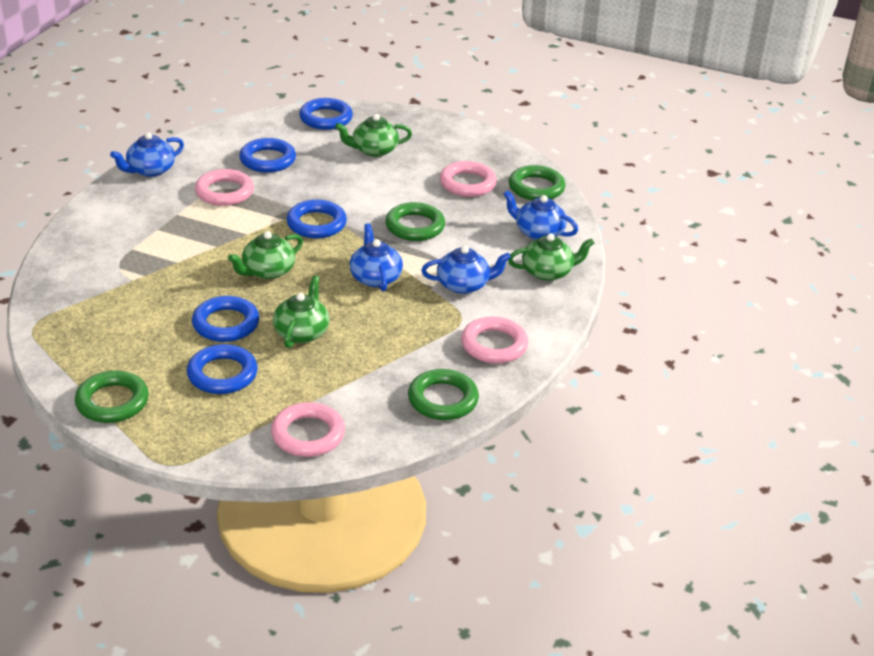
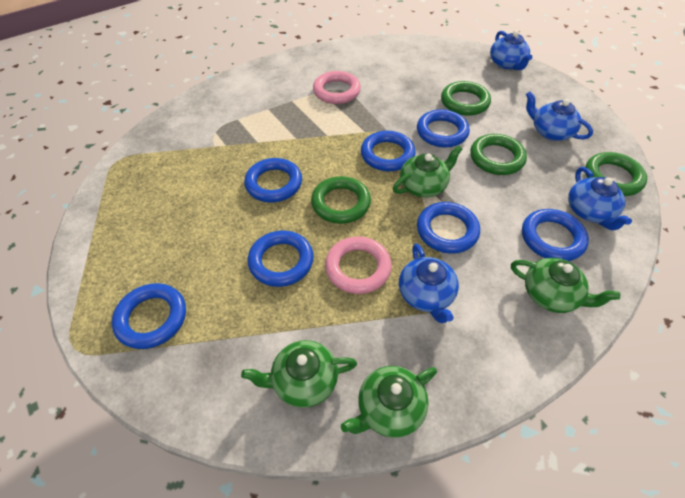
blue ring: [187,344,258,394] [192,296,259,342] [239,138,296,173] [286,200,347,238] [299,98,353,130] = 5 -> [112,283,186,349] [244,158,302,202] [248,230,314,287] [361,131,415,171] [417,109,470,148] [417,202,480,254] [522,209,589,261] = 7
pink ring: [195,169,254,206] [271,402,345,457] [440,161,497,197] [461,317,528,364] = 4 -> [313,71,361,104] [325,237,392,294] = 2

